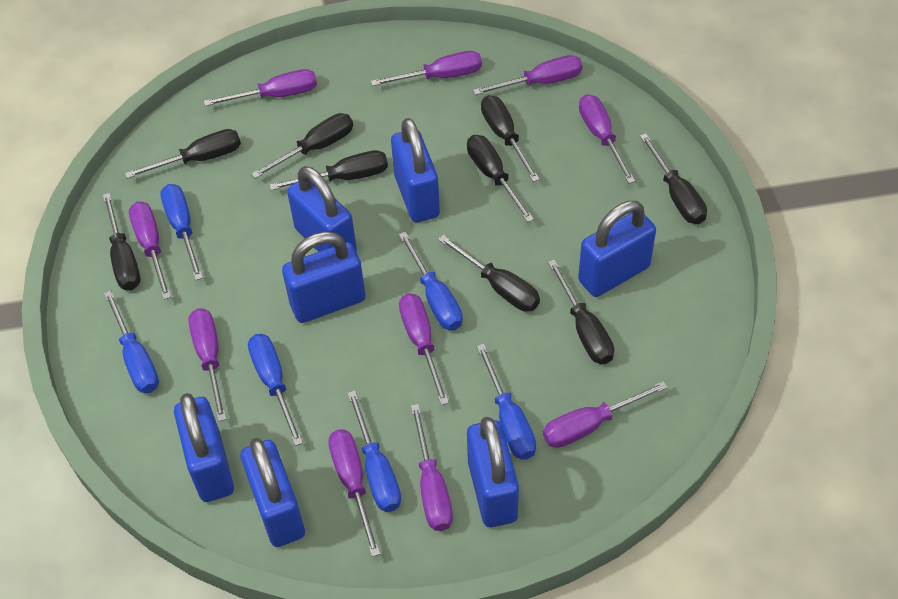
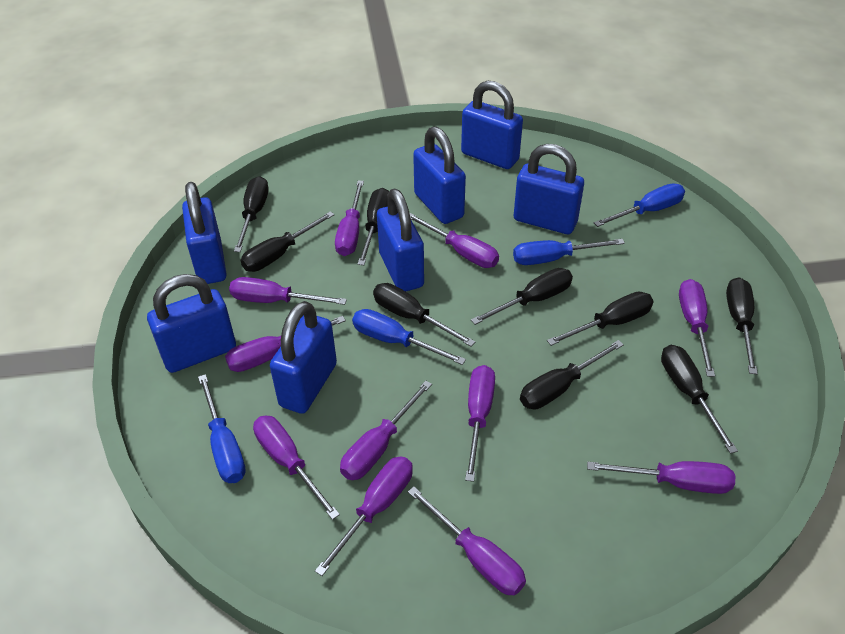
blue screwdriver: [104,290,159,393] [160,184,203,280] [248,334,303,446] [347,391,401,512] [399,232,463,330] [476,344,536,460] = 6 -> [198,374,246,483] [352,309,466,365] [513,239,625,265] [594,183,685,227] = 4
purple screwdriver: [129,202,171,299] [188,308,226,422] [204,69,317,106] [328,429,380,557] [371,51,482,86] [399,293,449,405] [411,404,453,531] [473,55,582,95] [543,381,668,448] [579,94,635,184] = 10 -> [225,316,346,372] [229,277,347,305] [253,416,340,520] [315,456,413,576] [335,180,364,256] [340,381,432,480] [408,487,526,595] [410,213,499,268] [465,365,495,482] [587,461,735,494] [679,279,715,377] = 11

